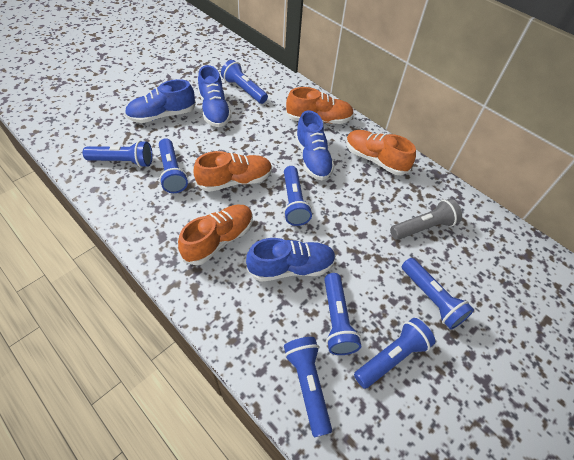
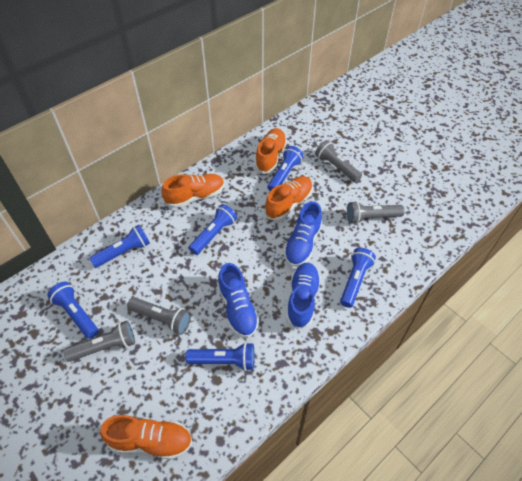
blue flashlight: [83,140,153,167] [159,138,188,193] [221,60,268,104] [283,166,312,226] [284,337,332,437] [324,273,361,355] [354,318,435,389] [402,258,474,330] = 8 -> [47,282,99,339] [90,225,150,268] [186,342,255,371] [189,204,237,255] [268,146,304,191] [340,248,376,308] = 6
blue shoe: [125,79,196,123] [198,65,231,127] [246,238,336,282] [295,110,335,181] = 4 -> [218,263,259,338] [284,201,322,267] [286,263,321,330] = 3
grey flashlight: [390,198,462,240] = 1 -> [64,321,135,362] [127,297,191,335] [315,140,362,182] [347,201,405,224] = 4

